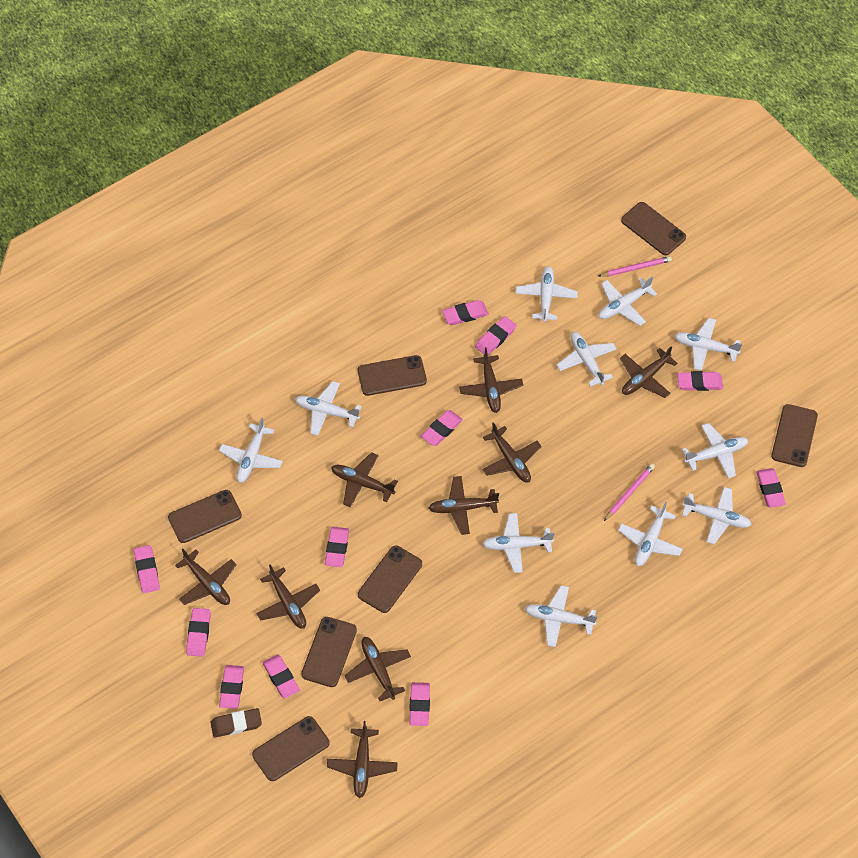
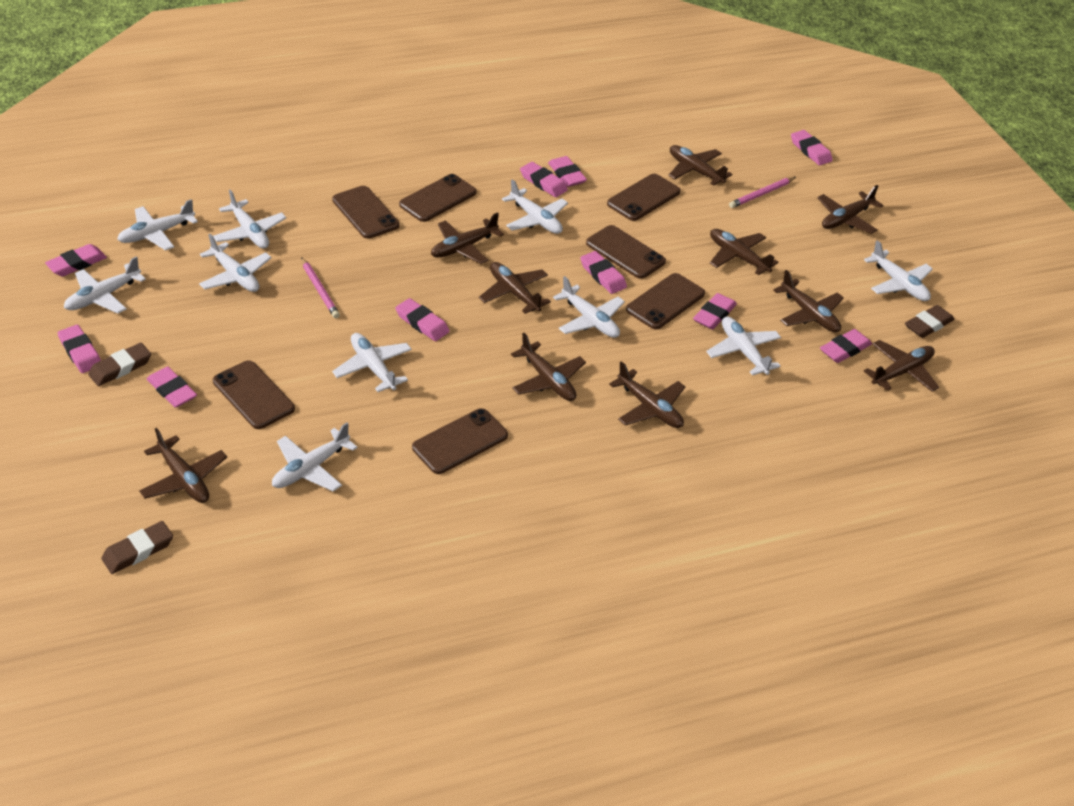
brown eraser: [210,708,262,738] = 1 -> [88,343,151,386] [101,521,173,574] [905,305,955,338] = 3
brown plane: [175,549,237,605] [256,564,320,629] [327,721,398,798] [331,452,398,508] [345,637,411,701] [429,476,499,535] [459,348,523,413] [482,422,542,483] [620,346,678,398] = 9 -> [139,428,227,503] [431,212,504,264] [479,262,551,314] [511,333,586,401] [609,361,686,428] [668,145,732,186] [710,229,779,275] [773,270,844,332] [817,185,883,234] [864,340,939,392] = 10
pink eraser: [134,545,160,593] [186,608,211,657] [219,665,244,709] [262,655,300,699] [325,527,349,567] [409,682,430,726] [421,410,463,446] [442,300,489,325] [475,316,517,355] [677,371,723,391] [756,468,786,508] = 11 -> [45,244,107,276] [58,325,101,373] [147,367,197,408] [395,298,450,341] [520,162,568,197] [548,156,587,187] [580,251,627,294] [693,293,737,329] [791,130,833,165] [820,329,872,363] = 10
white plane: [219,417,283,483] [295,381,362,436] [482,513,554,573] [515,266,578,322] [525,585,597,647] [557,332,616,387] [599,277,657,326] [618,501,682,566] [674,318,742,371] [682,423,748,478] [682,487,752,544] = 11 -> [64,256,146,314] [117,199,198,251] [199,234,271,292] [213,190,286,249] [272,423,358,492] [332,333,412,392] [502,179,568,234] [553,276,625,338] [706,317,781,375] [864,240,933,301] = 10

